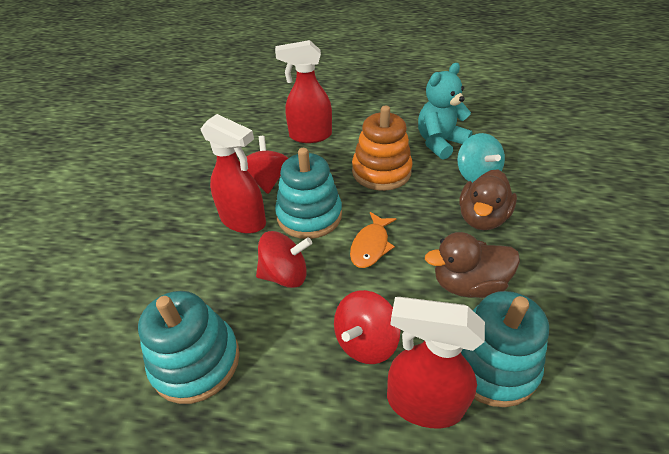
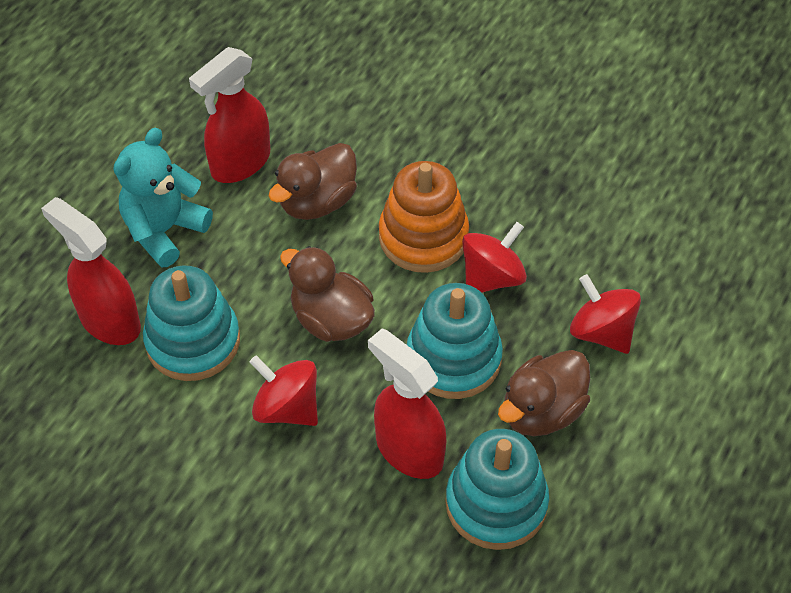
brown duck: [425,232,520,298] [459,169,517,230] = 2 -> [269,143,357,220] [280,246,375,342] [498,350,590,436] = 3
orange fish: [350,212,396,268] = 1 -> none = 0
turquoise spinning top: [457,133,505,183] = 1 -> none = 0

